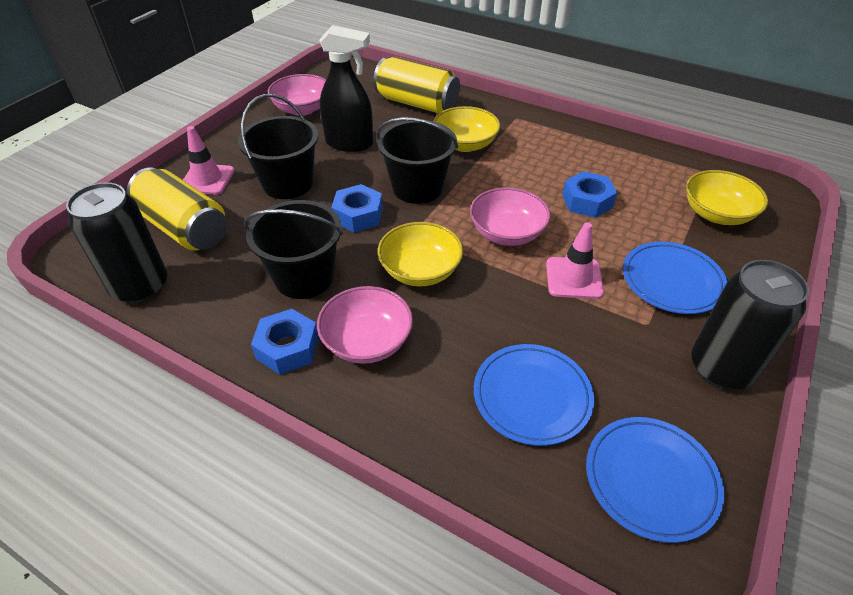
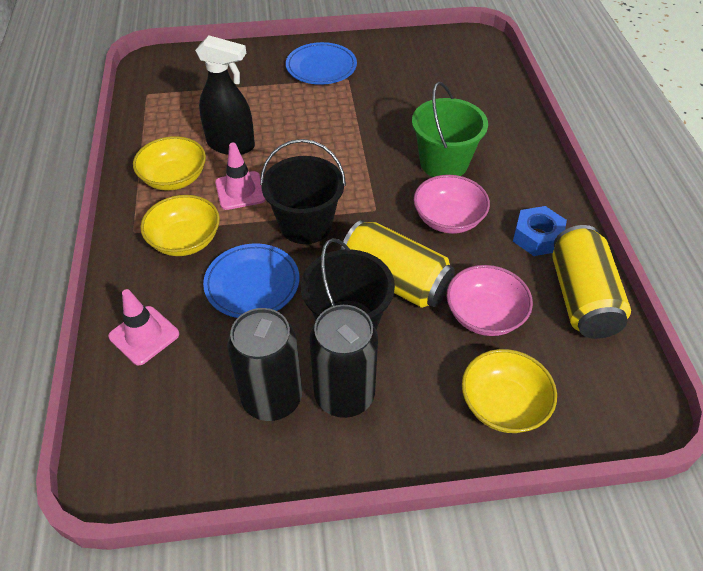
black bucket: [238,94,318,199] [244,200,343,299] [377,118,458,204] = 3 -> [260,139,346,244] [301,238,395,329] = 2
blue nut: [251,309,319,374] [331,184,383,232] [562,171,617,218] = 3 -> [513,206,567,256] = 1
blue plate: [474,344,594,446] [586,417,724,543] [623,242,727,314] = 3 -> [203,243,299,318] [286,42,357,85] = 2
green bucket: none = 0 -> [412,82,488,177] = 1
pink bowl: [268,74,326,116] [317,286,413,364] [470,187,550,246] = 3 -> [414,175,490,234] [447,265,533,336] = 2

